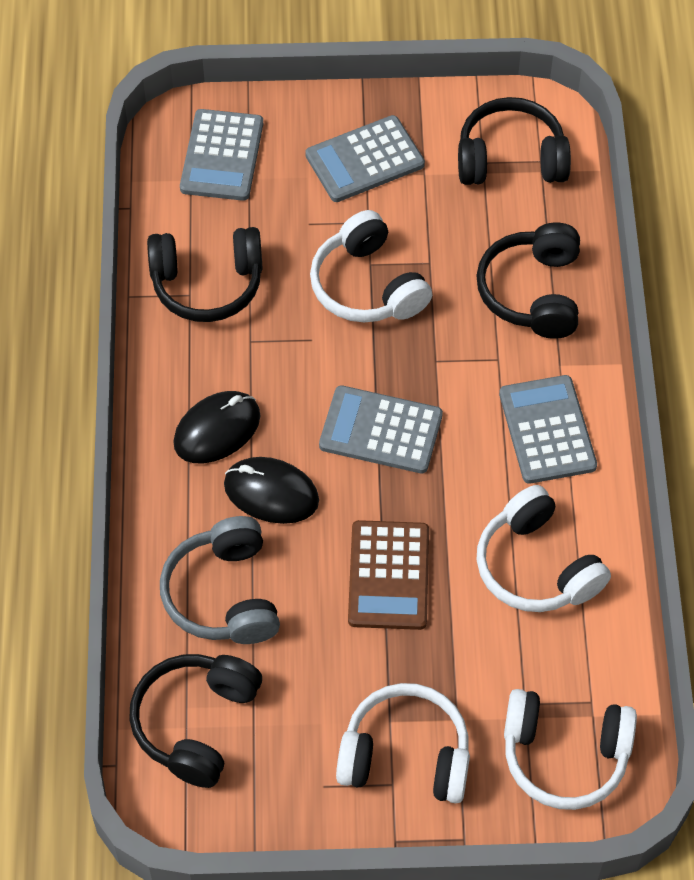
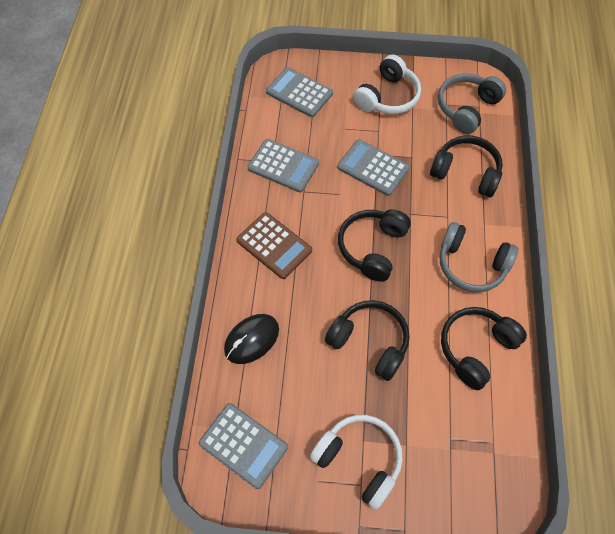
black mouse: [173,391,260,463] [224,457,319,524] = 2 -> [224,314,279,364] = 1
grey headphones: [160,516,280,644] = 1 -> [438,74,506,134] [440,222,518,292] = 2
white headphones: [310,210,432,322] [336,683,470,803] [477,485,611,612] [504,689,637,810] = 4 -> [310,415,403,510] [353,55,421,114] = 2

